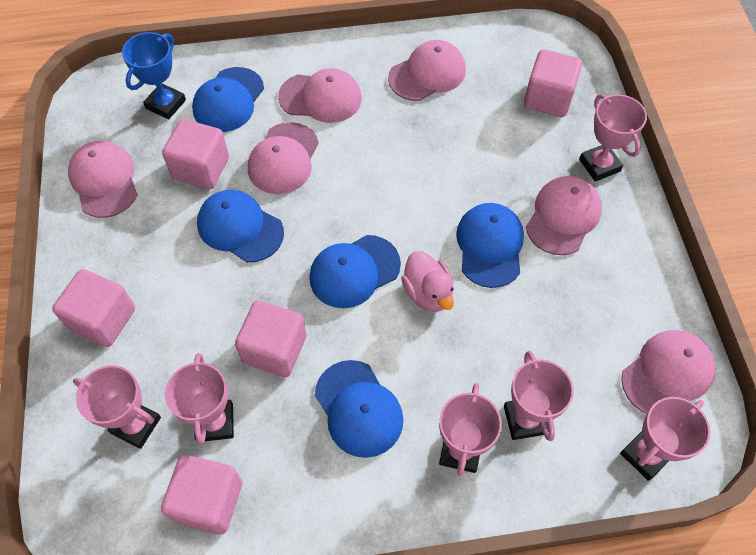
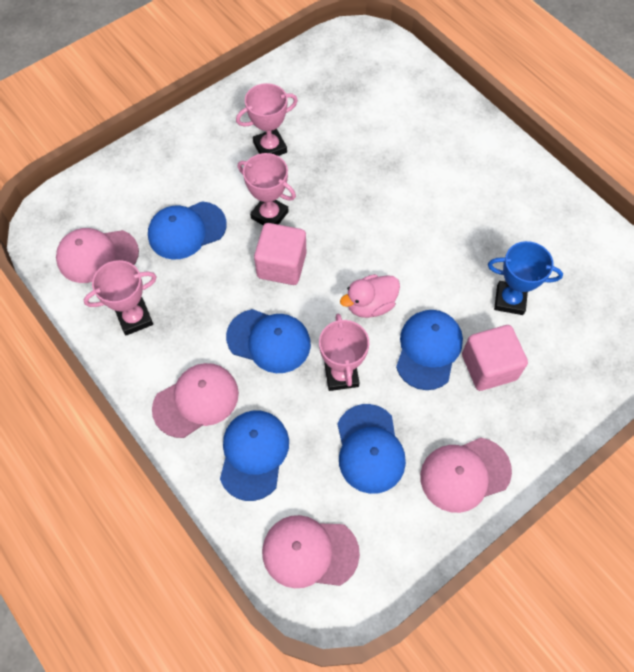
pink cap: [68,141,137,218] [248,122,319,194] [278,68,362,123] [388,40,466,101] [526,176,602,255] [621,330,716,414] = 6 -> [56,228,139,283] [152,363,239,438] [262,515,360,588] [420,438,512,513] = 4
pink cube: [52,269,135,347] [161,455,242,535] [162,119,229,189] [235,300,307,377] [524,50,582,117] = 5 -> [254,223,306,285] [462,325,528,391] = 2
pink trophy: [73,365,161,449] [165,353,234,445] [439,383,502,476] [504,350,574,441] [579,94,647,181] [620,397,710,481] = 6 -> [84,260,157,336] [236,83,298,156] [238,153,296,225] [319,313,369,391] = 4

